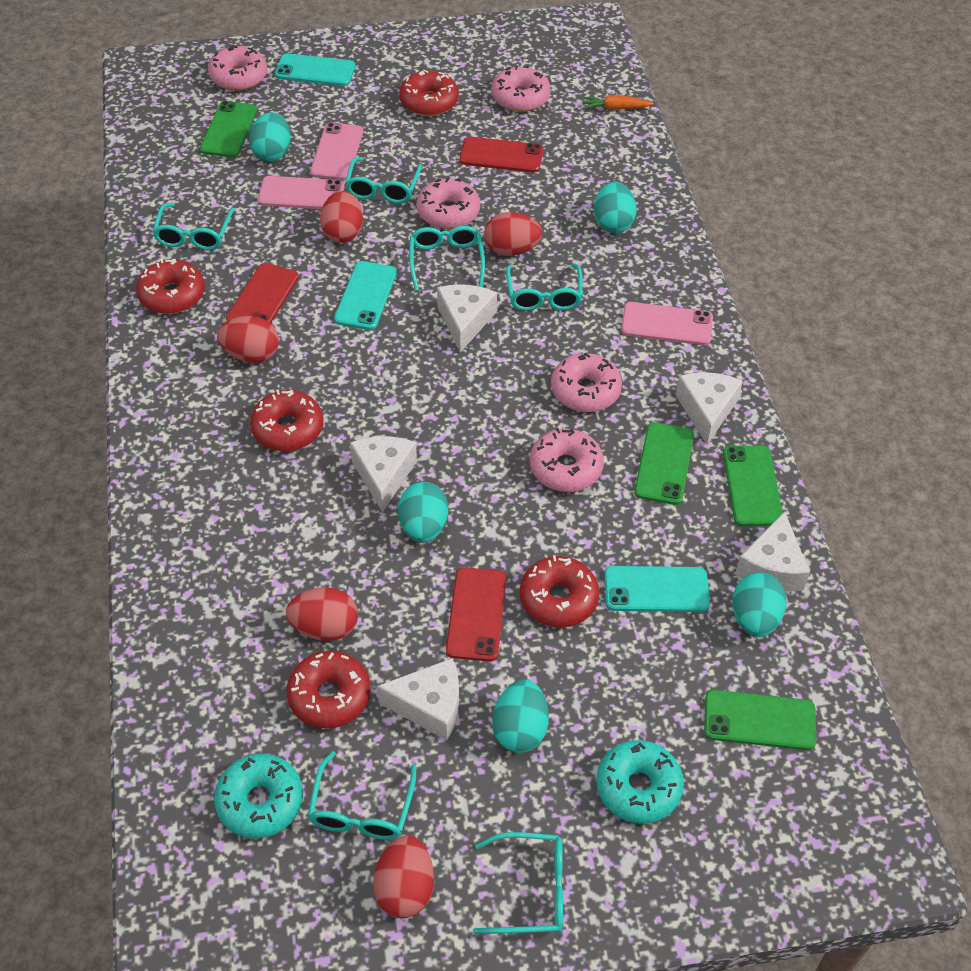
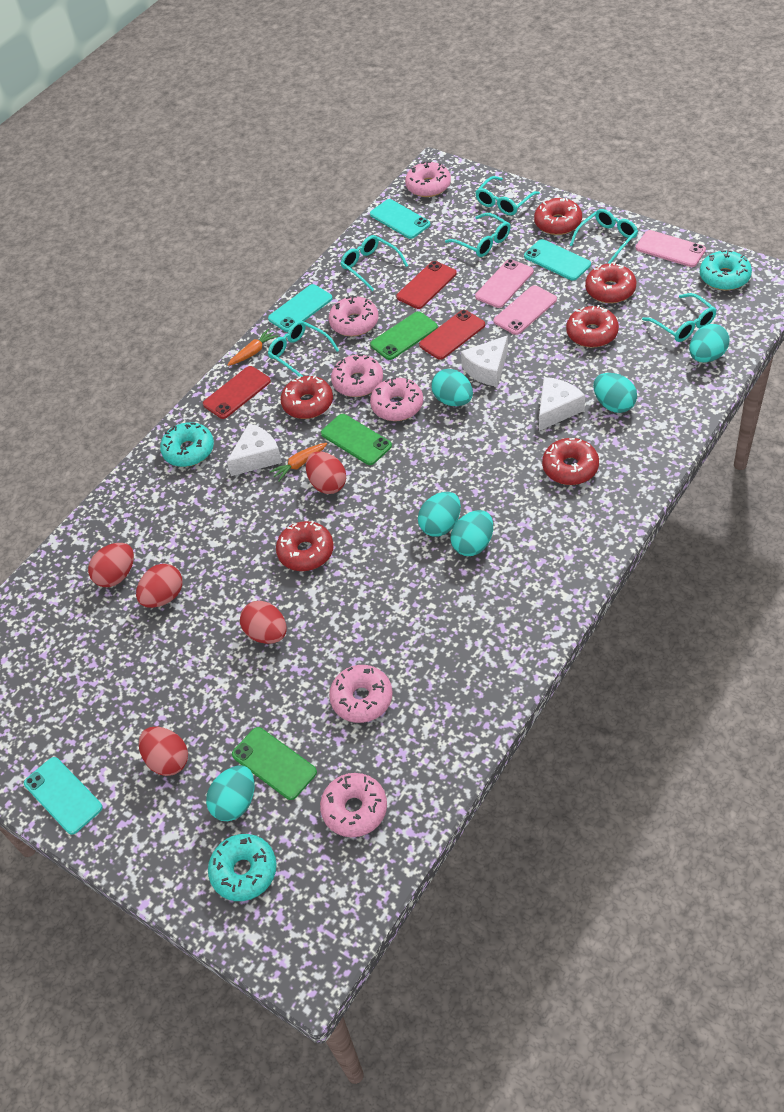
green phone: [200,101,257,157] [634,422,694,505] [704,690,816,750] [723,445,783,526] = 4 -> [232,727,317,800] [321,414,392,465] [370,311,438,360] = 3
orange carrot: [582,95,654,110] = 1 -> [228,329,278,366] [269,443,327,482] = 2
pink donut: [208,45,267,91] [417,178,480,229] [491,66,550,112] [530,428,604,492] [551,353,622,412] = 5 -> [320,773,387,837] [329,296,379,336] [329,665,393,723] [331,355,383,397] [370,378,423,421] [405,161,451,197] = 6
red donut: [136,259,205,314] [250,390,324,451] [286,651,371,729] [399,70,459,116] [520,555,599,627] = 5 -> [276,521,334,571] [280,375,333,419] [534,198,582,235] [542,438,599,485] [566,305,619,348] [585,262,636,303] = 6
turquoise donut: [214,754,303,839] [596,740,684,824] = 2 -> [160,422,214,467] [208,834,277,901] [700,250,752,291] = 3
turquoise egg: [249,112,291,161] [398,482,448,543] [492,679,549,753] [594,182,637,233] [732,572,786,637] = 5 -> [206,766,254,821] [418,492,461,537] [431,369,473,406] [450,510,493,556] [593,373,637,413] [689,324,729,363] = 6
turquoise phone: [275,53,355,86] [334,261,397,330] [604,566,710,612] = 3 -> [24,757,103,835] [268,284,333,332] [370,199,430,239] [524,239,591,281] = 4
white cheese: [350,436,417,513] [377,658,459,741] [437,284,497,352] [676,372,743,444] [735,511,810,592] = 5 -> [227,423,282,476] [461,335,508,387] [539,377,585,431] = 3

